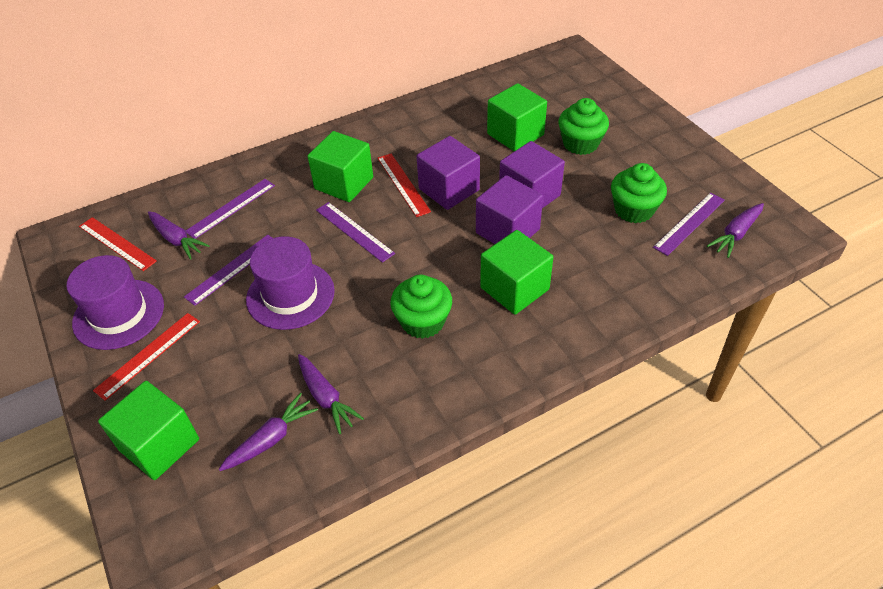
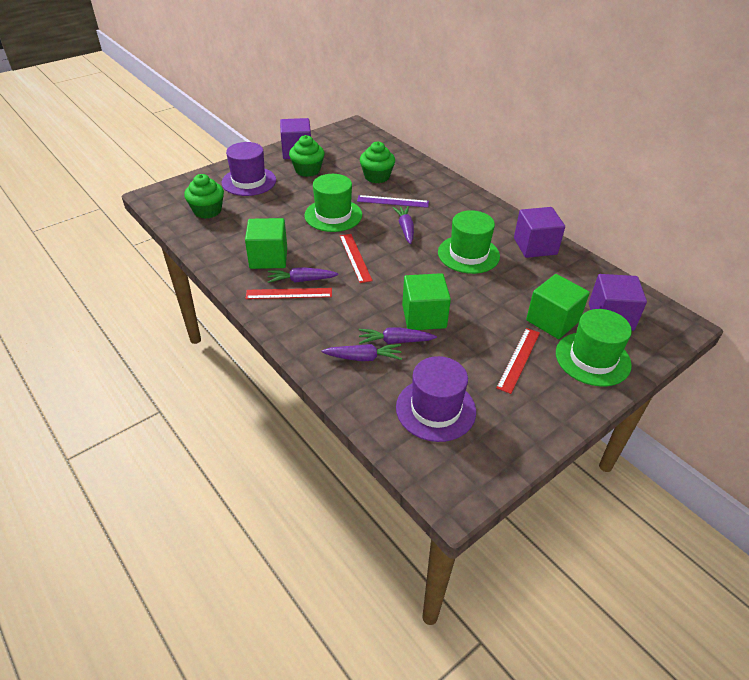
green cube: [98,381,199,480] [307,131,373,202] [480,230,553,315] [487,83,547,151] = 4 -> [245,218,287,269] [402,273,451,330] [526,274,590,339] = 3
green hat: none = 0 -> [304,174,362,232] [438,210,500,274] [556,309,632,386] = 3
purple ruler: [184,235,272,306] [186,179,275,239] [316,202,395,263] [653,193,725,256] = 4 -> [357,195,429,208] = 1

